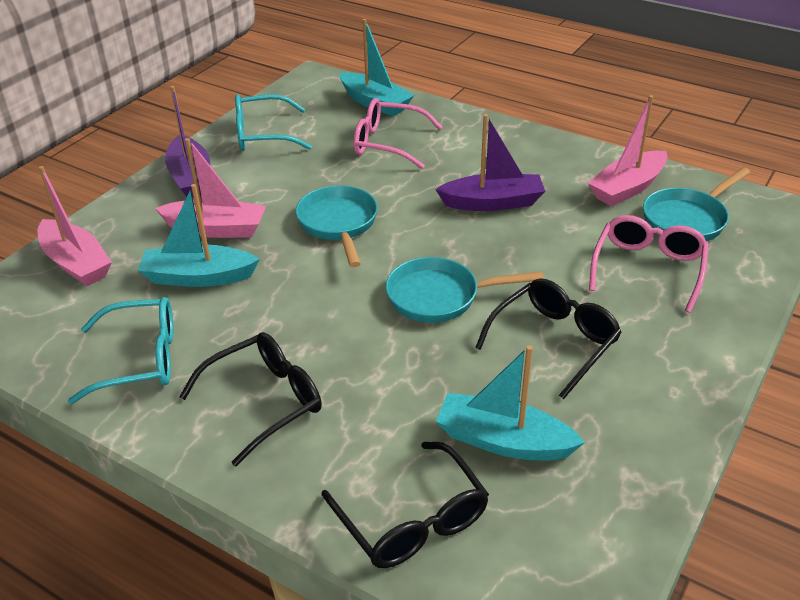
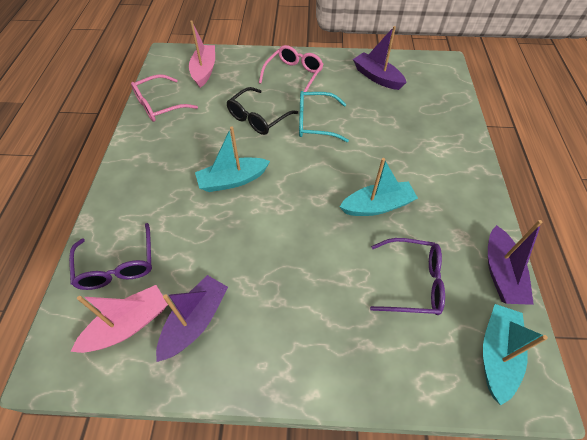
black glasses: [179,332,322,467] [321,442,489,568] [475,279,622,399] = 3 -> [226,87,298,135] = 1
pink boat: [37,166,112,286] [155,138,266,238] [588,95,668,206] = 3 -> [70,285,168,353] [189,21,215,88] = 2
purple boat: [165,86,210,198] [435,114,545,211] = 2 -> [156,275,228,362] [353,26,407,90] [488,220,542,305] = 3
purple glasses: none = 0 -> [69,223,152,290] [370,238,445,315] = 2
turquoise glasses: [68,297,173,404] [235,94,312,151] = 2 -> [299,91,349,142] = 1
turquoise pan: [295,186,378,267] [386,257,544,323] [643,167,751,241] = 3 -> none = 0

